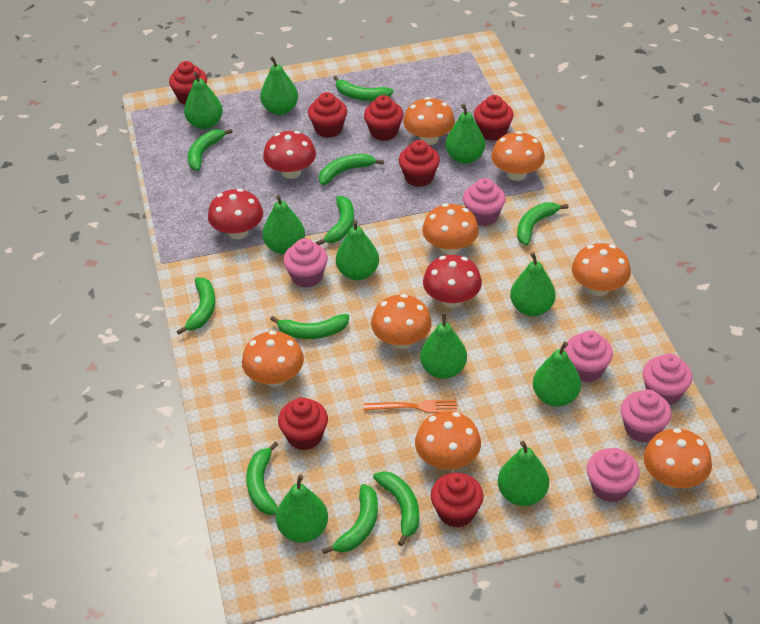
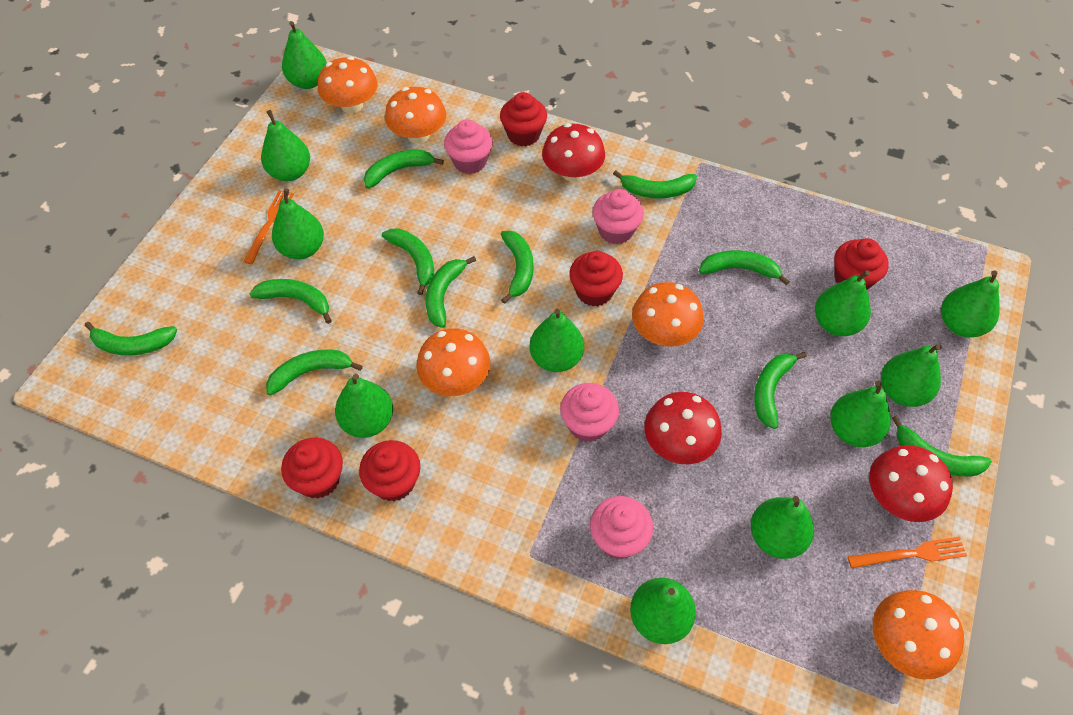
green banana: [177,277,215,335] [188,129,233,171] [246,441,278,515] [270,314,349,339] [316,196,354,245] [319,154,384,185] [322,484,378,554] [333,76,394,101] [373,471,419,546] [517,202,569,246] = 10 -> [85,322,177,356] [250,279,332,324] [266,350,363,396] [364,150,444,189] [382,229,434,295] [425,256,476,328] [501,231,533,304] [613,170,697,198] [699,250,790,285] [754,352,807,429] [892,415,992,477] = 11
green pear: [184,72,223,130] [260,56,298,115] [262,195,305,255] [276,475,328,543] [336,220,379,280] [420,313,467,379] [445,104,485,164] [498,441,549,506] [510,252,556,316] [533,342,581,407] = 10 -> [261,110,310,181] [272,188,324,259] [282,21,327,89] [335,374,393,438] [530,309,584,372] [630,578,696,644] [751,496,814,559] [815,270,871,336] [830,381,891,447] [881,344,942,407] [941,270,1000,337] = 11
orange fork: [364,400,457,413] = 1 -> [244,190,294,264] [848,537,967,568] = 2
orange mushroom: [242,331,304,387] [371,294,432,349] [403,97,455,145] [415,411,481,470] [422,203,479,255] [491,131,545,181] [572,243,631,296] [643,428,712,488] = 8 -> [318,56,378,113] [385,87,446,143] [416,328,490,396] [632,282,704,347] [873,590,964,680] = 5
pink cupcake: [283,238,328,288] [463,178,506,226] [564,330,613,382] [587,448,640,503] [621,389,671,443] [643,353,692,405] = 6 -> [444,119,493,174] [560,383,619,442] [590,496,653,559] [593,189,644,244] = 4
red cupcake: [169,61,207,105] [278,397,328,451] [308,92,347,138] [364,95,403,141] [399,140,440,187] [431,473,484,528] [474,95,514,141] = 7 -> [281,438,343,499] [359,440,420,501] [500,92,547,147] [569,251,623,306] [834,238,889,290] = 5

